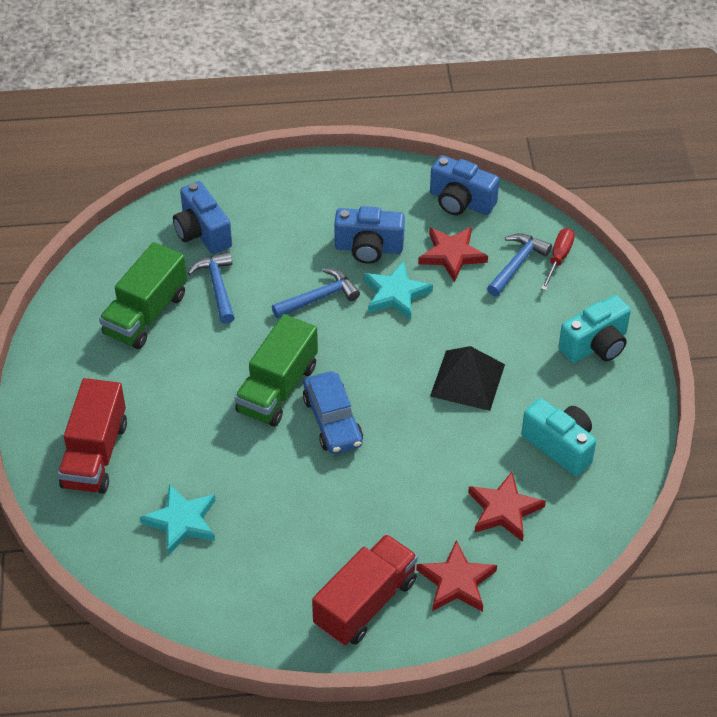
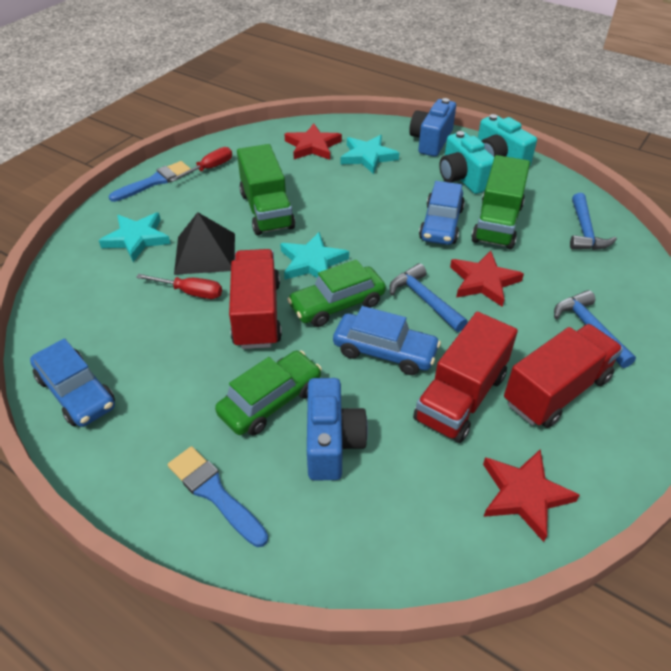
blue brush: none = 0 -> [109,161,191,202] [168,446,268,547] = 2
blue camera: [173,181,232,254] [334,206,405,264] [430,155,499,215] = 3 -> [307,378,368,480] [409,98,456,157] = 2
blue car: [303,371,363,454] = 1 -> [30,338,115,427] [333,306,441,375] [419,181,465,245] = 3
green car: none = 0 -> [215,350,322,436] [287,259,386,327] = 2
red screwdriver: [541,228,575,290] = 1 -> [136,274,222,299] [169,147,232,182] = 2
red truck: [58,378,127,494] [312,534,418,645] = 2 -> [229,249,282,349] [413,312,518,443] [504,324,623,428] = 3
turquoise star: [140,484,216,555] [364,261,433,320] = 2 -> [99,213,171,262] [280,232,349,280] [340,135,399,174] = 3

